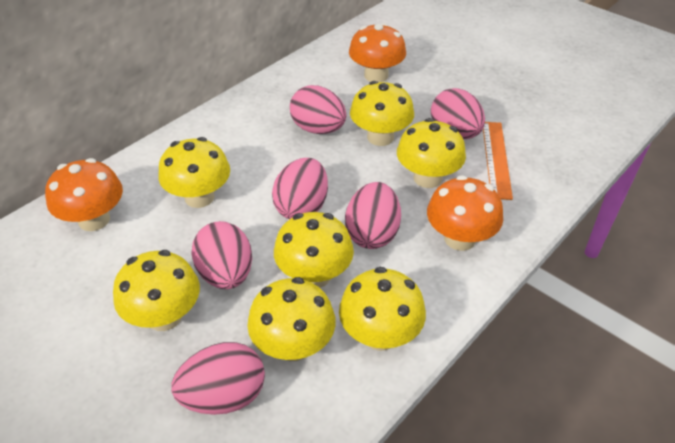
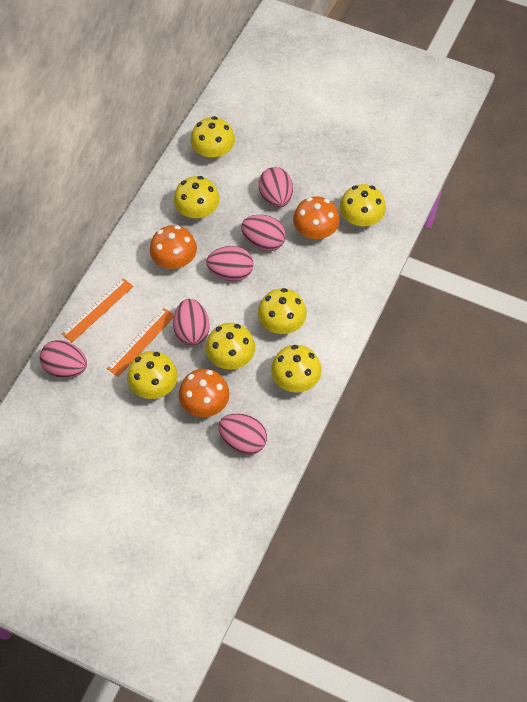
orange ruler: [483,122,513,200] = 1 -> [62,278,133,342] [107,308,174,377] = 2

